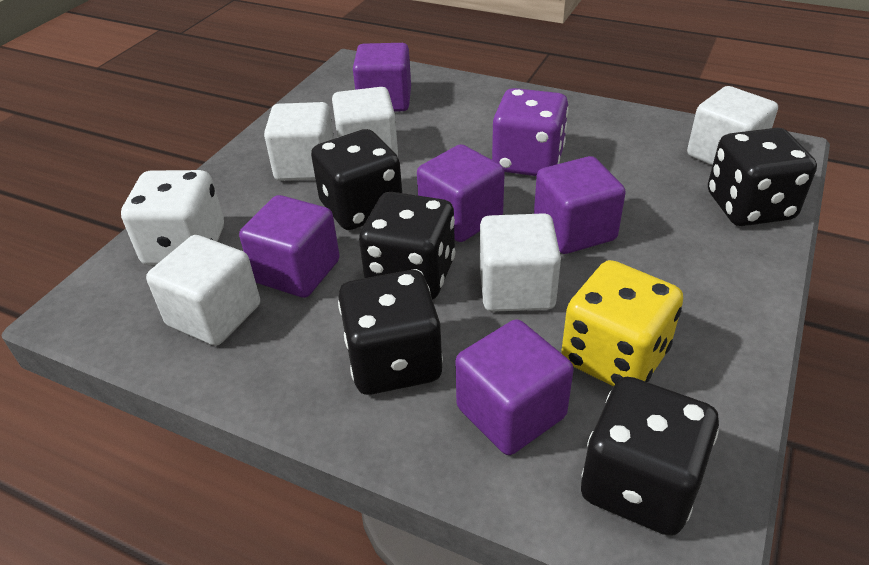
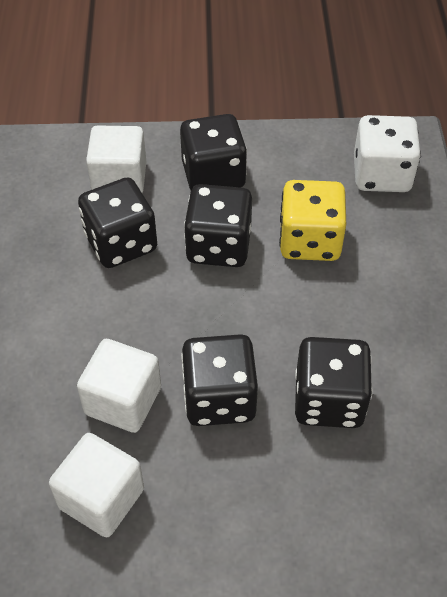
purple cube: [239,195,340,298] [353,43,411,111] [417,144,505,242] [455,319,574,455] [534,156,626,254] = 5 -> none = 0
purple dice: [492,88,569,176] = 1 -> none = 0
white cube: [146,235,260,346] [264,102,334,181] [332,87,398,156] [480,213,561,312] [687,86,778,165] = 5 -> [49,433,144,537] [77,339,161,433] [86,125,146,193] = 3

